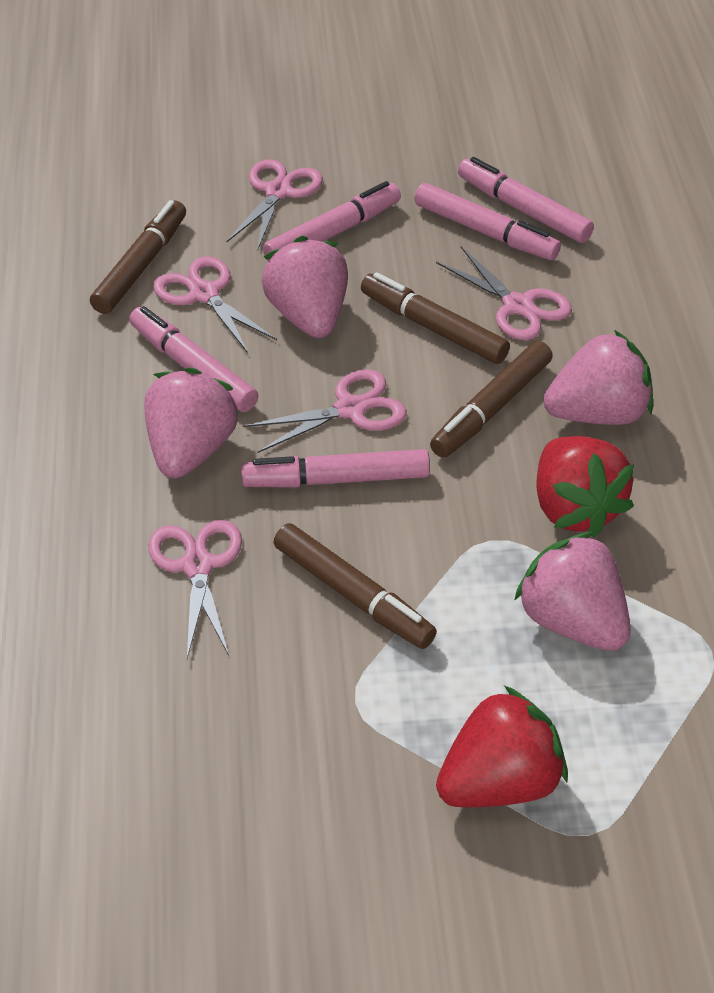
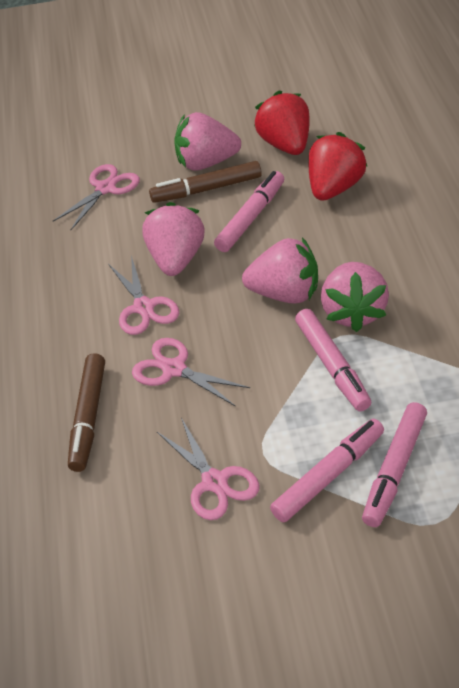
brown marker: [90,200,186,314] [274,523,437,649] [361,272,510,364] [430,341,553,458] = 4 -> [68,353,105,472] [149,161,262,203] = 2
pink marker: [129,306,259,412] [241,449,430,488] [263,181,401,261] [414,183,561,260] [458,157,594,243] = 5 -> [214,171,284,252] [270,419,384,522] [295,309,371,411] [362,402,427,527] = 4
pink scissors: [148,520,242,658] [153,256,277,353] [226,159,323,251] [243,369,407,453] [436,247,572,340] = 5 -> [53,164,140,230] [108,256,179,335] [132,338,250,406] [157,418,260,520] = 4

